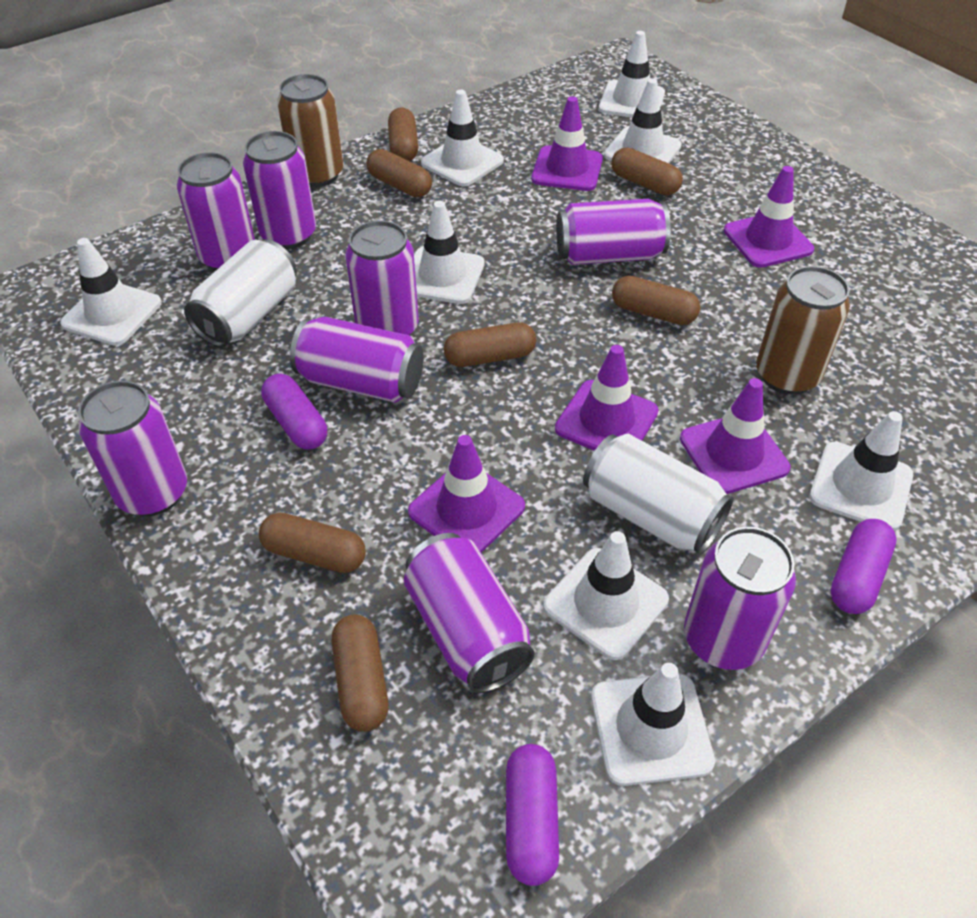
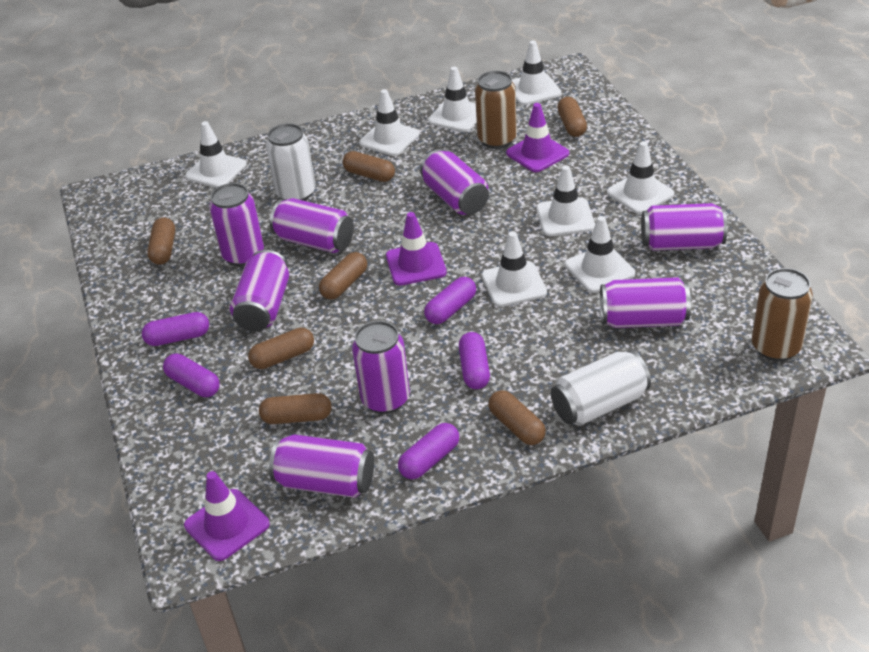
purple capsule: [261,374,327,450] [506,744,559,886] [831,519,897,614] = 3 -> [142,312,209,346] [163,353,220,397] [398,423,459,479] [424,277,476,324] [459,332,490,389] = 5
purple traffic cone: [408,435,525,553] [531,96,603,191] [555,345,659,451] [680,378,791,494] [724,166,814,268] = 5 -> [184,471,270,561] [386,212,447,286] [506,103,569,172] = 3

